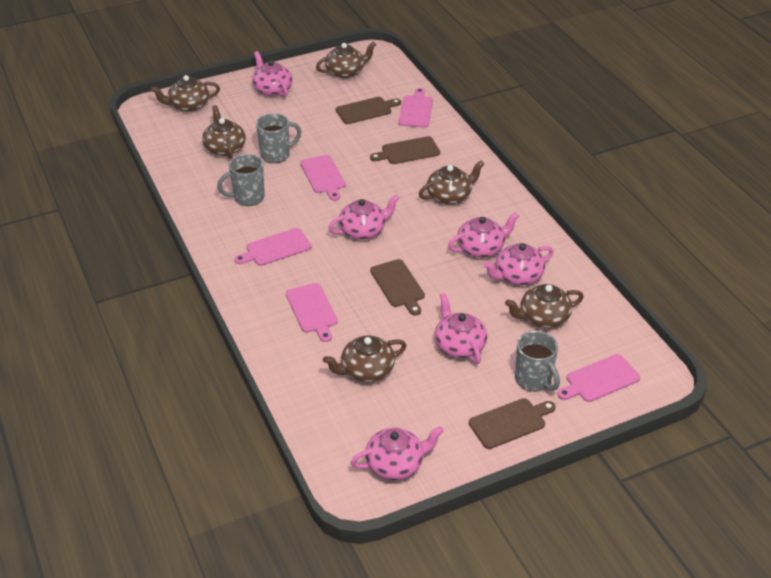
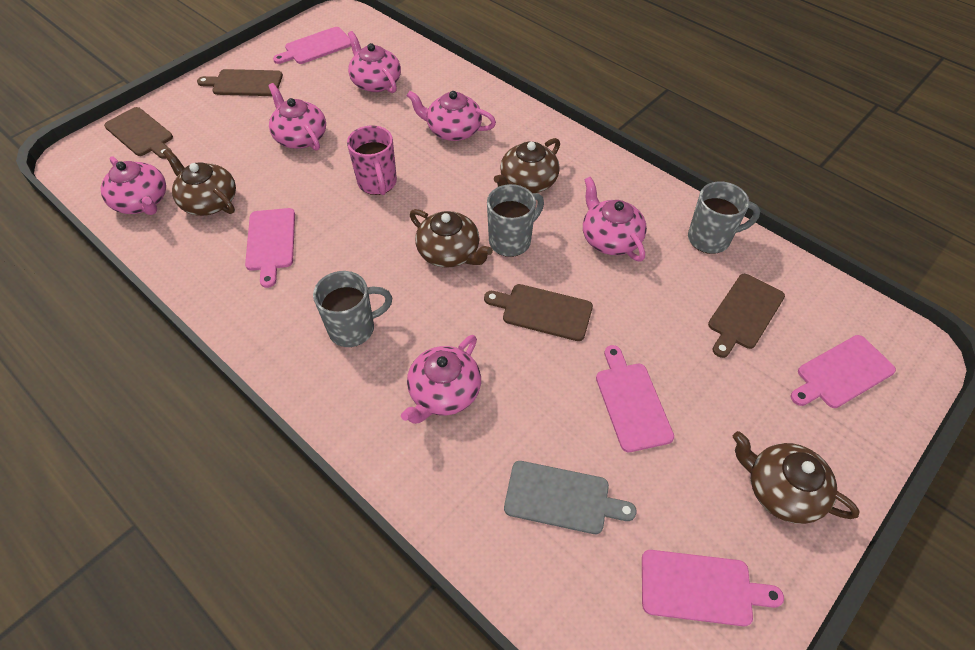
brown teapot: [151,75,220,112] [202,105,246,159] [316,42,376,78] [323,336,407,382] [419,160,484,204] [505,284,584,328] = 6 -> [163,149,236,216] [410,209,493,268] [494,138,560,193] [733,431,860,524] = 4
grey cutting board: none = 0 -> [504,461,637,534] = 1
pink mug: none = 0 -> [347,126,397,195] = 1

